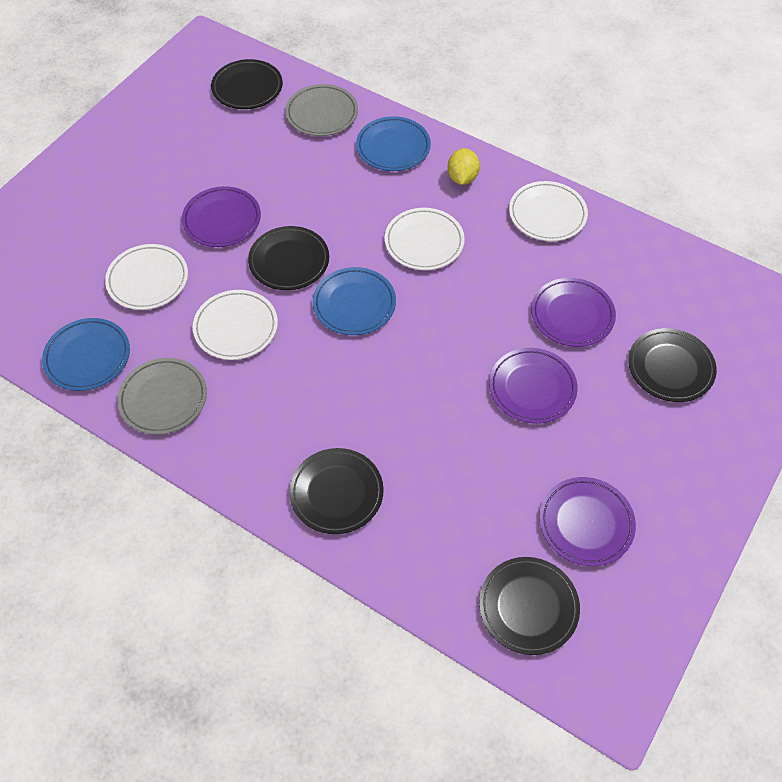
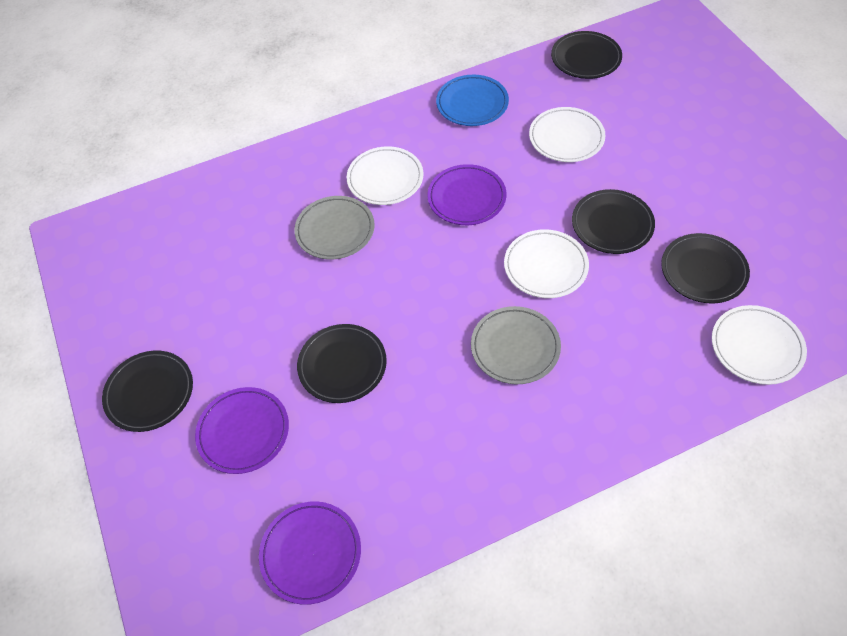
blue plate: [42,318,130,391] [313,267,396,335] [356,116,431,171] = 3 -> [436,75,509,126] = 1
purple plate: [182,186,261,247] [489,348,578,424] [531,278,616,347] [539,477,636,566] = 4 -> [195,387,289,474] [259,501,361,605] [427,164,506,225] = 3
yellow lemon: [448,148,480,185] = 1 -> none = 0

